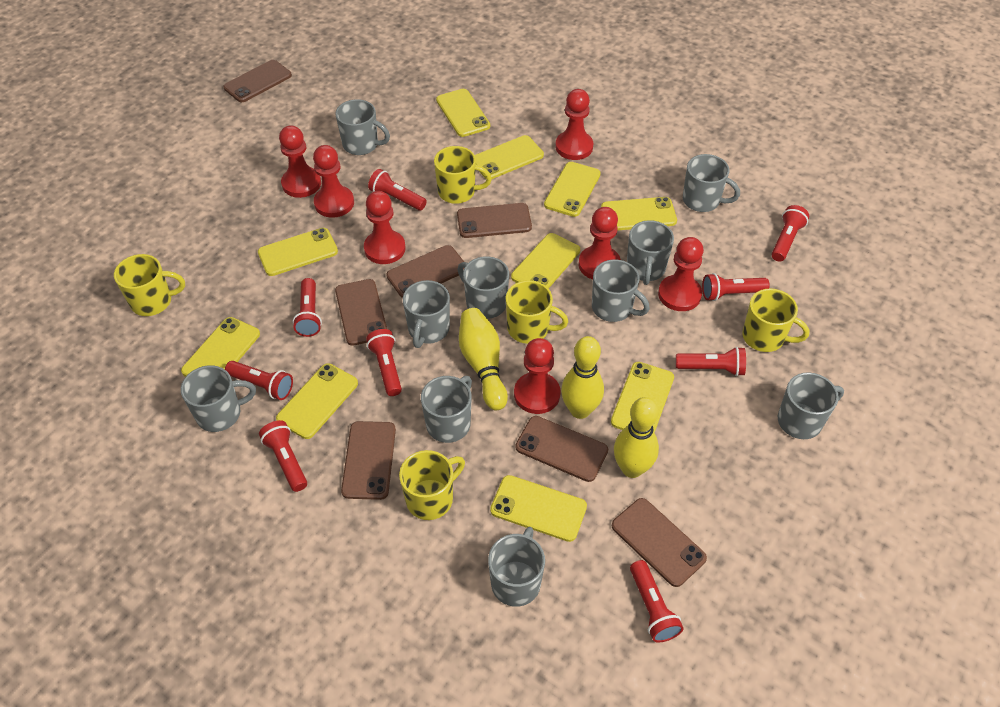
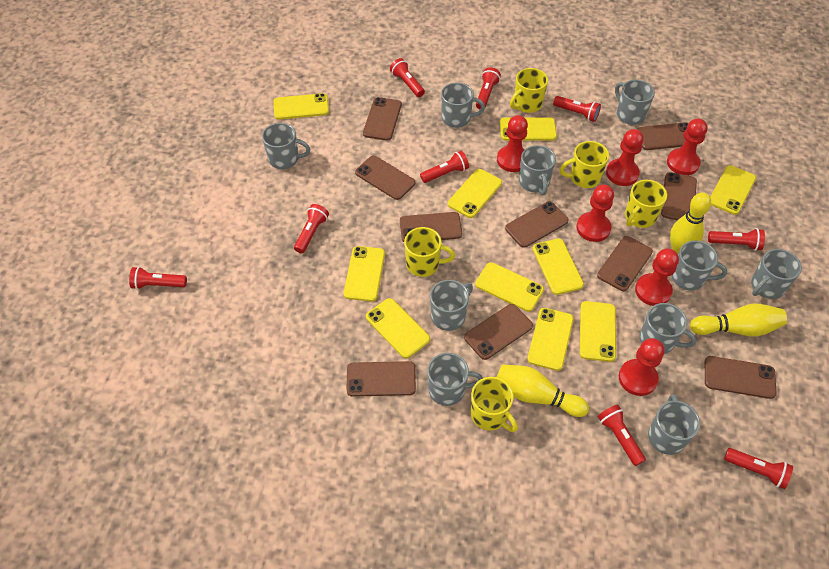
brown phone: [223,60,292,102] [335,279,387,346] [341,421,396,500] [387,245,464,298] [457,203,532,238] [515,416,608,482] [612,498,707,587] = 7 -> [347,361,416,397] [355,156,415,200] [363,97,402,141] [400,212,462,242] [464,304,533,360] [505,201,569,248] [597,236,653,291] [637,122,688,150] [661,172,697,220] [705,356,777,399] = 10
red pawn: [279,125,321,198] [313,145,354,218] [364,191,406,264] [514,338,560,414] [555,89,593,160] [579,207,621,280] [658,237,704,311] = 7 -> [497,115,528,172] [576,184,614,242] [606,129,644,186] [619,338,665,396] [635,249,679,306] [667,118,708,175] = 6

